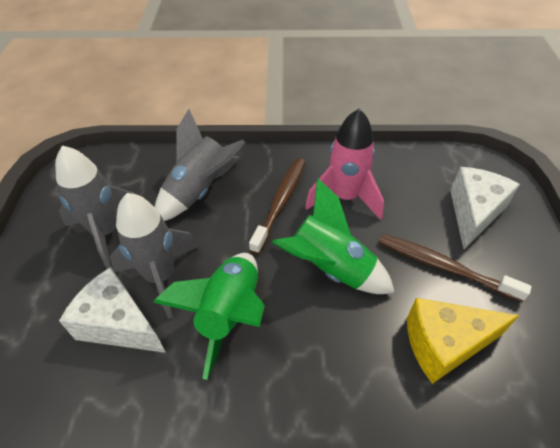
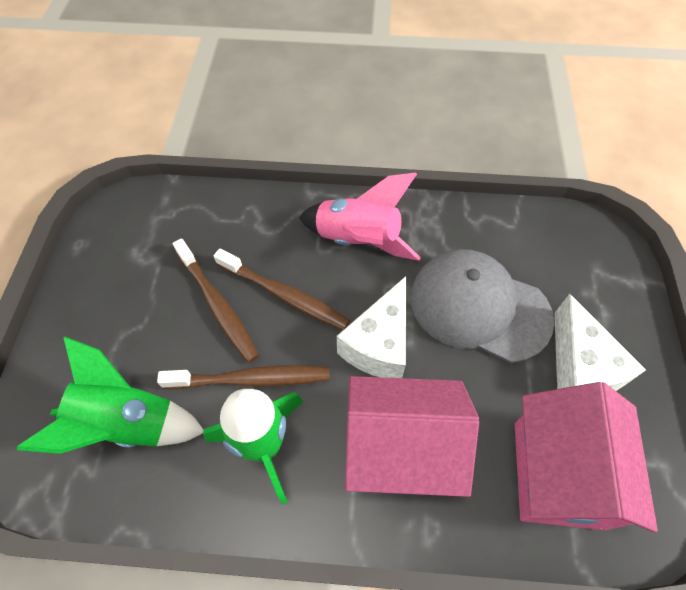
brown toothbrush: [249,158,305,254] [379,234,532,302] = 2 -> [157,365,330,389] [173,238,259,363] [214,249,350,330] = 3
grey cap: none = 0 -> [411,249,554,363] = 1
grey rocket: [55,145,135,269] [110,193,198,319] [155,109,246,221] = 3 -> none = 0
pink house: none = 0 -> [345,376,479,497] [515,382,658,532] = 2
yellow cheese: [407,298,519,384] = 1 -> none = 0

